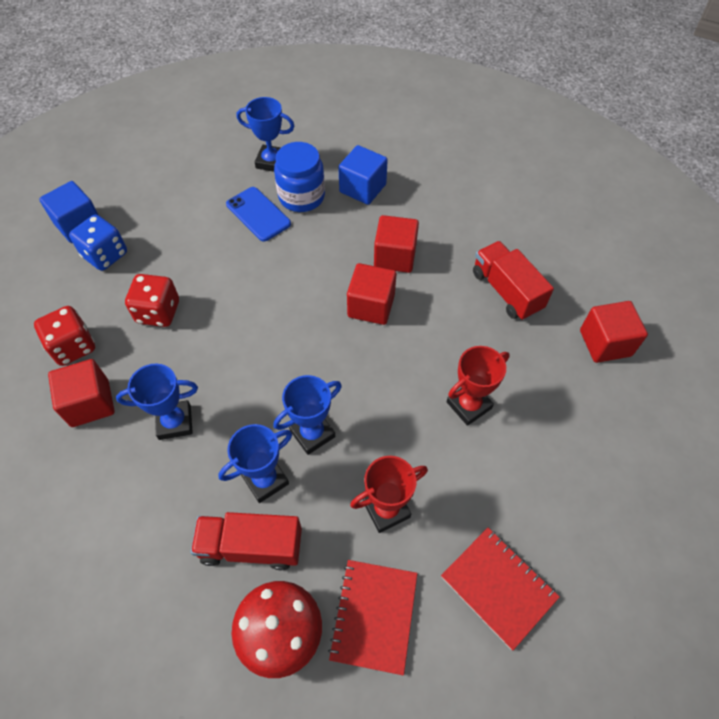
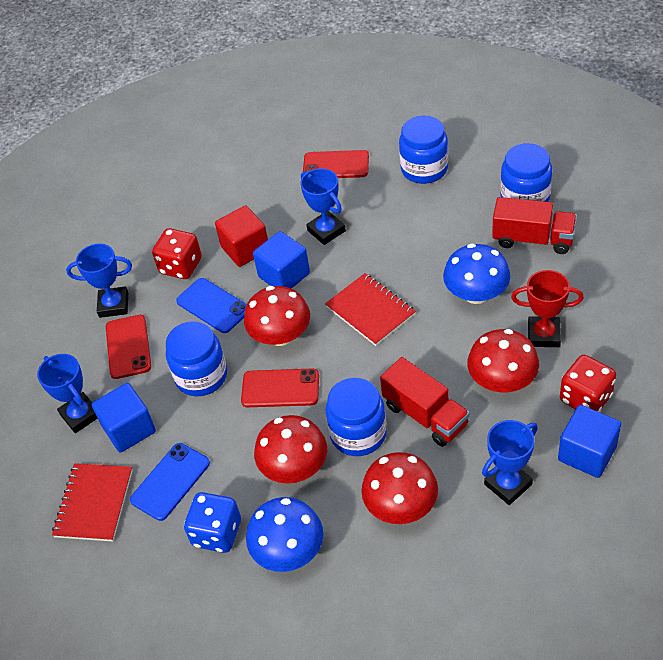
blue cube: [39,181,98,243] [338,145,388,205] = 2 -> [92,383,156,452] [253,231,310,289] [558,405,621,478] = 3
blue jar: [274,142,325,212] = 1 -> [166,321,227,396] [326,377,387,456] [399,116,448,184] [500,143,552,202] = 4
blue mushroom: none = 0 -> [246,497,323,572] [443,244,510,304] = 2
blue phone: [226,187,291,242] = 1 -> [130,443,210,521] [176,278,247,333] = 2
red cube: [48,359,115,427] [347,263,396,325] [374,215,419,273] [580,301,648,363] = 4 -> [215,205,268,267] = 1
red mushroom: [232,581,322,678] = 1 -> [244,286,310,346] [254,415,327,483] [361,452,438,524] [467,329,539,392] = 4
red phone: none = 0 -> [106,315,151,379] [241,368,319,407] [303,150,369,178] = 3
red trophy: [350,456,428,533] [447,346,510,426] = 2 -> [511,270,584,347] = 1

